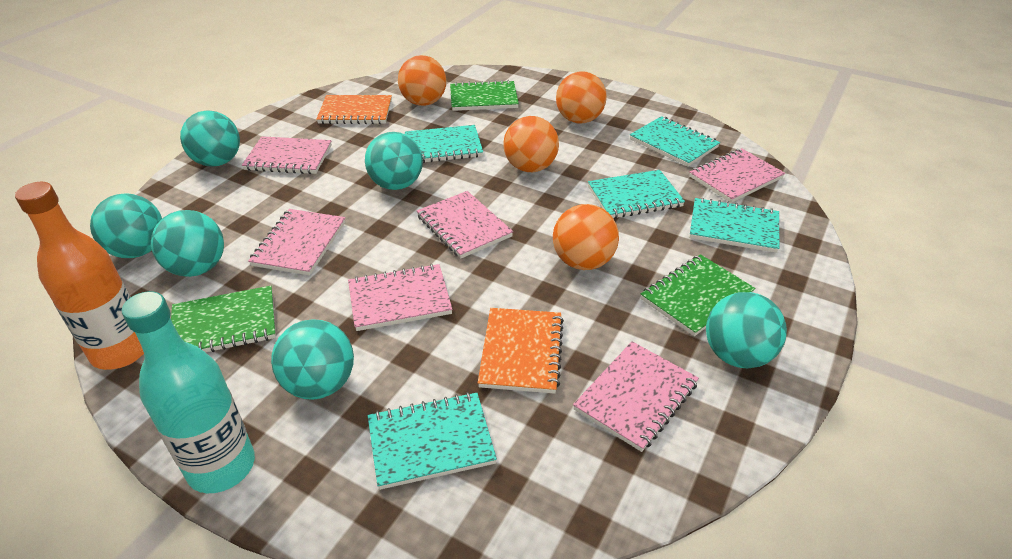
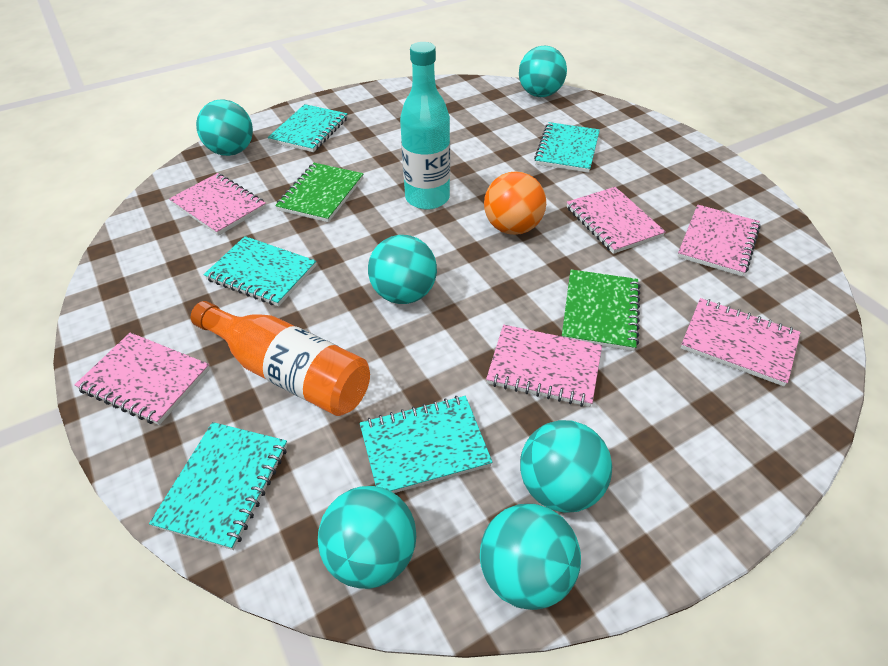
green notebook: [171,286,276,352] [450,80,519,111] [641,254,755,336] = 3 -> [275,163,363,222] [562,269,640,351] = 2
orange ball: [398,55,447,106] [503,116,559,172] [553,204,619,270] [556,72,607,123] = 4 -> [484,171,546,235] = 1
orange notebook: [316,95,392,124] [478,308,564,394] = 2 -> none = 0

